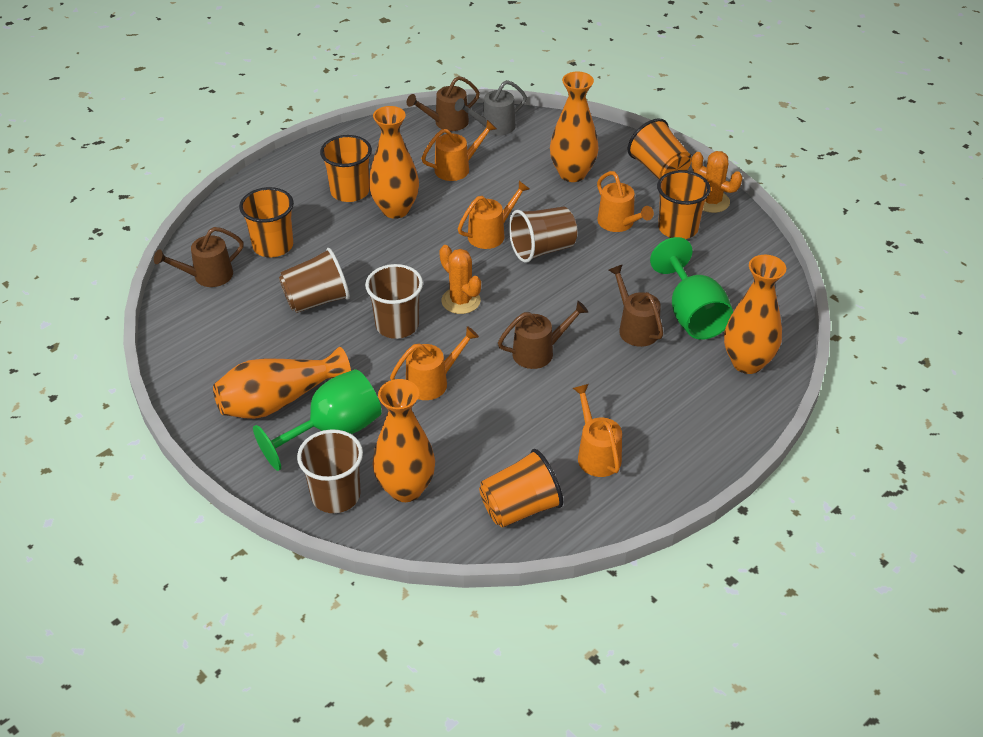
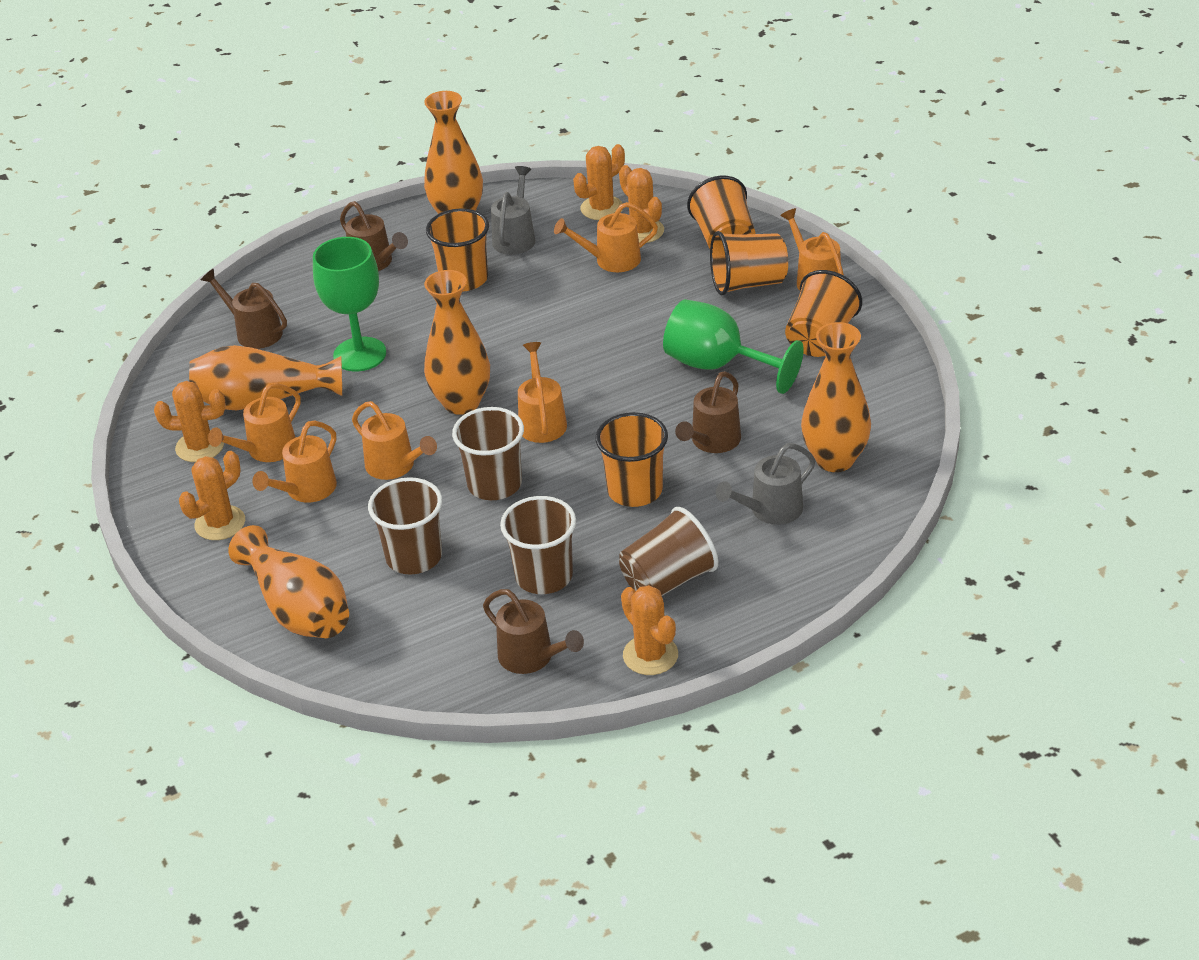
grey watering can: [455,80,527,136] = 1 -> [491,166,535,255] [716,443,815,525] = 2
orange cactus: [439,245,481,314] [691,151,743,213] = 2 -> [154,381,226,462] [179,451,245,540] [573,144,625,220] [619,165,664,243] [621,585,678,675] = 5
orange watering can: [390,326,479,400] [421,120,497,181] [458,181,529,249] [573,384,622,477] [597,171,654,232] = 5 -> [208,383,301,462] [253,421,337,503] [352,401,437,480] [518,342,567,443] [554,202,658,272] [780,208,844,291] = 6

